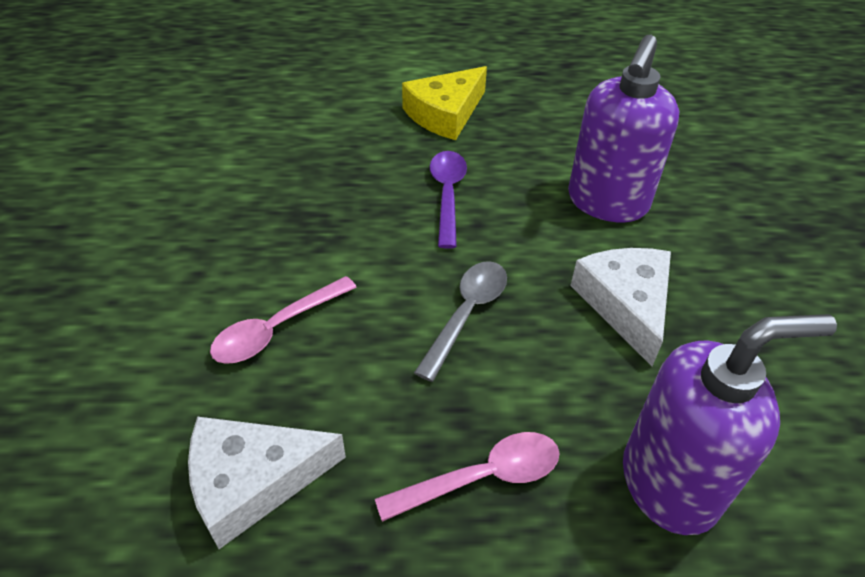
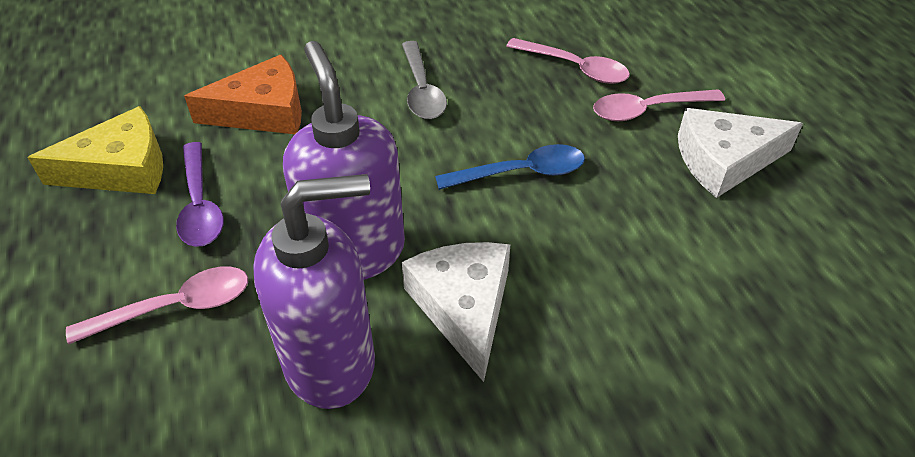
blue spoon: none = 0 -> [435,144,585,190] = 1
orange cheese: none = 0 -> [184,55,302,134] = 1
pink spoon: [210,276,357,364] [375,432,560,522] = 2 -> [66,266,248,345] [506,38,630,84] [593,89,725,121] = 3

